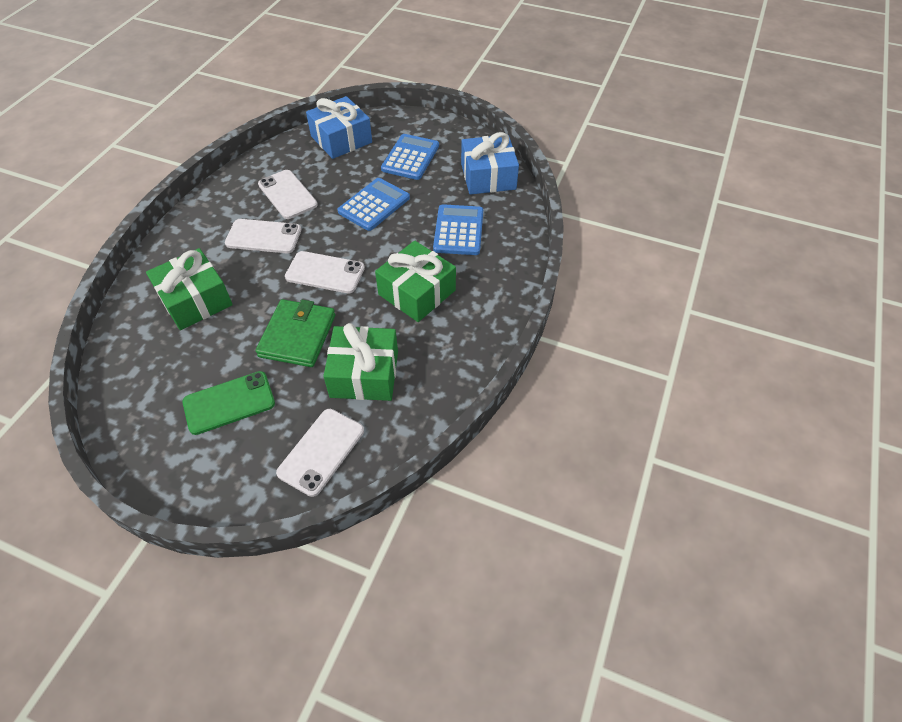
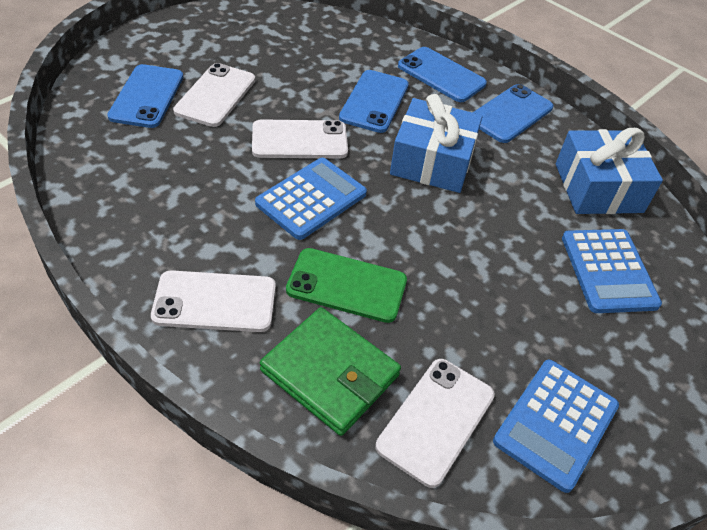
blue phone: none = 0 -> [107,64,183,128] [339,70,409,133] [398,47,487,102] [473,84,553,143] = 4
green gift: [146,248,233,330] [323,323,398,401] [375,241,456,322] = 3 -> none = 0

